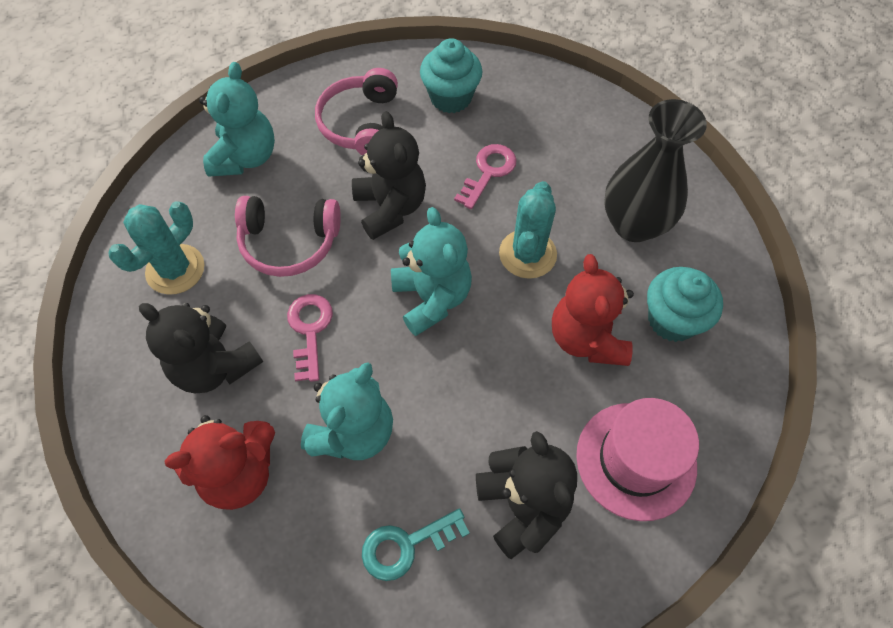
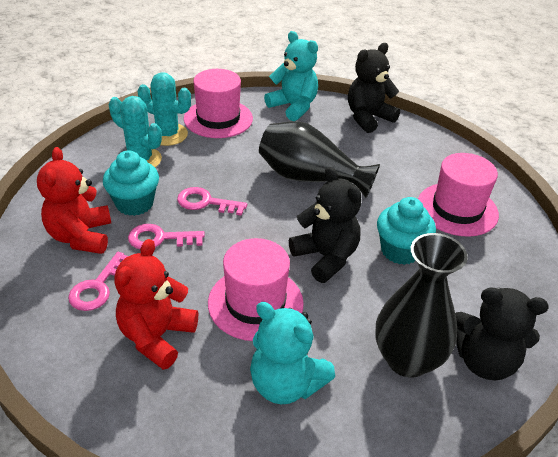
black vase: [604,99,707,242] = 1 -> [259,121,380,198] [375,233,468,378] = 2
pink hat: [576,398,699,521] = 1 -> [184,69,253,138] [208,238,304,341] [418,153,499,237] = 3
pink headphones: [235,196,341,277] [315,68,398,155] = 2 -> none = 0
pink key: [287,294,333,382] [454,144,517,209] = 2 -> [68,252,128,311] [128,224,205,249] [177,187,247,216] = 3
turquoise key: [362,508,470,581] = 1 -> none = 0
turquoise teddy bear: [199,62,275,177] [301,362,393,460] [391,207,472,336] = 3 -> [250,302,335,404] [264,31,318,121] = 2

